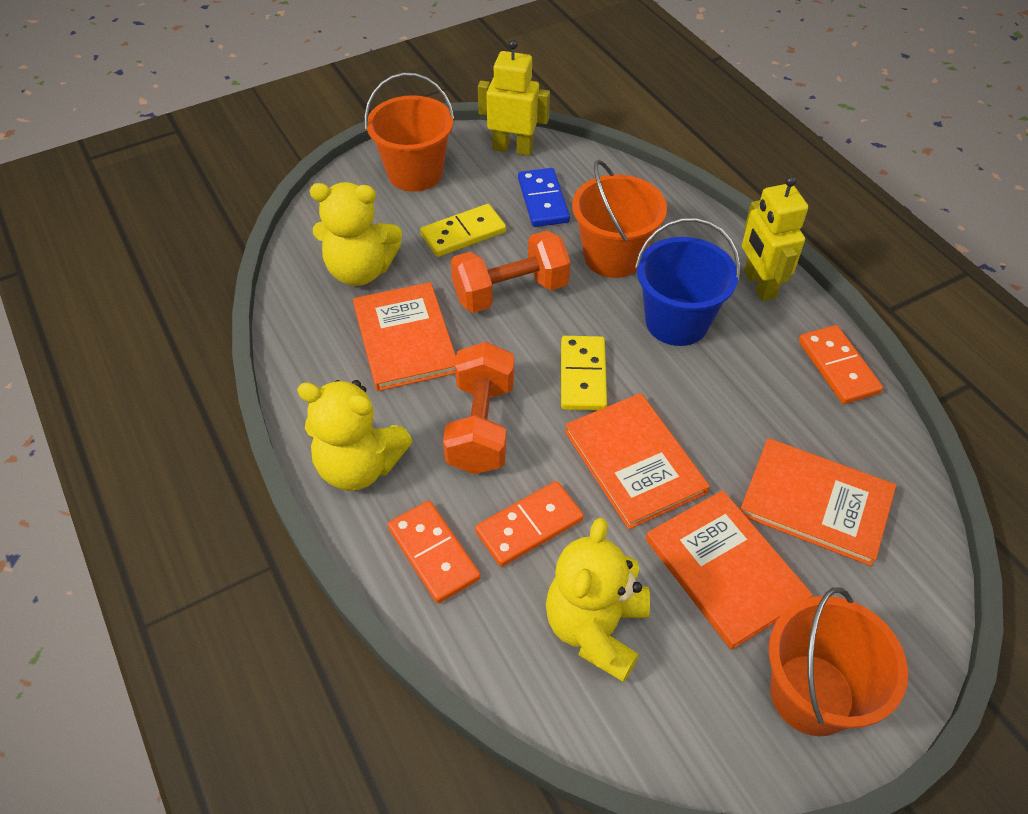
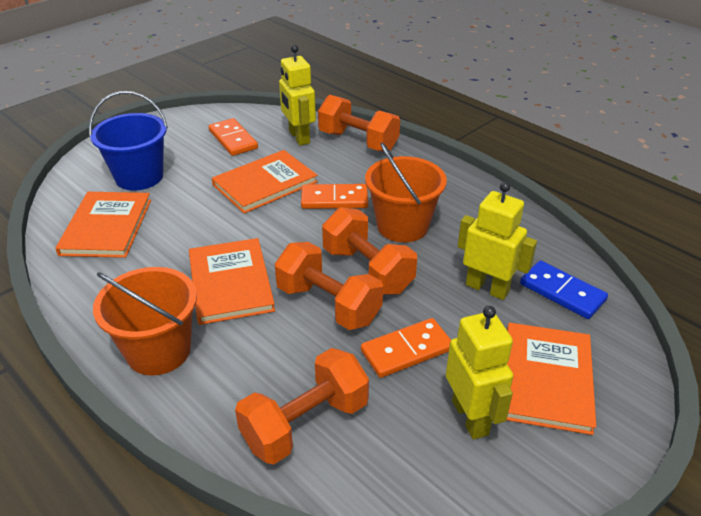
orange bucket: [365,73,454,192] [572,160,667,278] [769,587,908,736] = 3 -> [93,267,197,376] [365,143,447,242] = 2
orange dumbbell: [443,342,514,474] [451,231,571,313] = 2 -> [235,348,369,464] [275,242,383,330] [318,95,400,152] [322,207,417,295] = 4
yellow domino: [420,204,506,257] [561,336,607,410] = 2 -> none = 0
yellow robot: [478,39,550,156] [742,175,808,301] = 2 -> [279,45,316,146] [446,306,513,439] [458,182,537,300] = 3
yellow teddy bear: [297,380,413,491] [310,182,402,286] [546,517,650,682] = 3 -> none = 0

